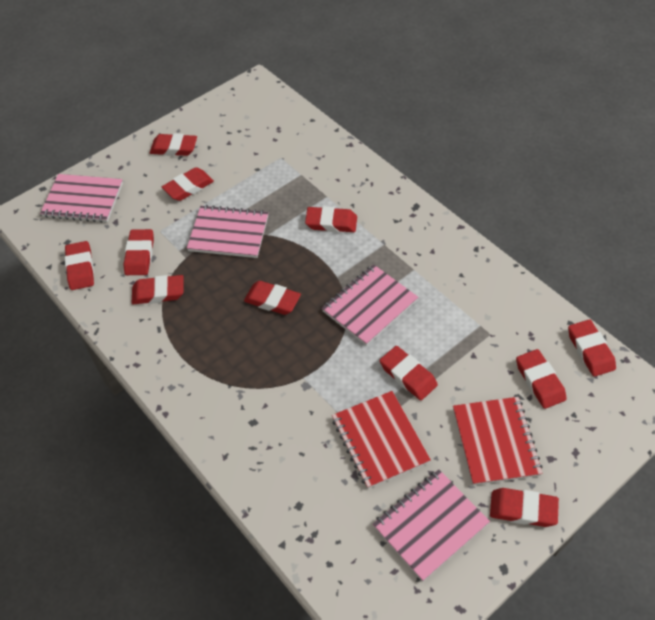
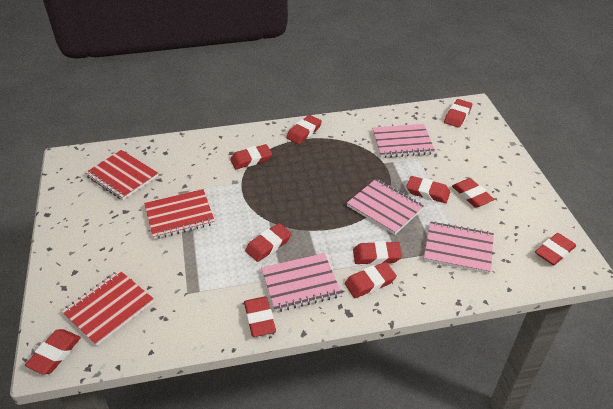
red notebook: [332,391,431,489] [453,397,543,485] = 2 -> [62,270,154,346] [85,150,158,200] [144,189,215,239] = 3

